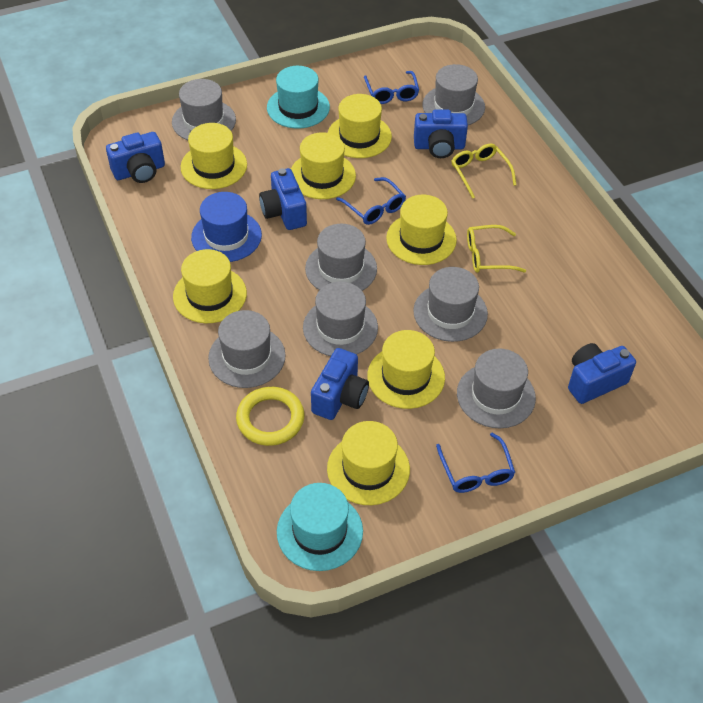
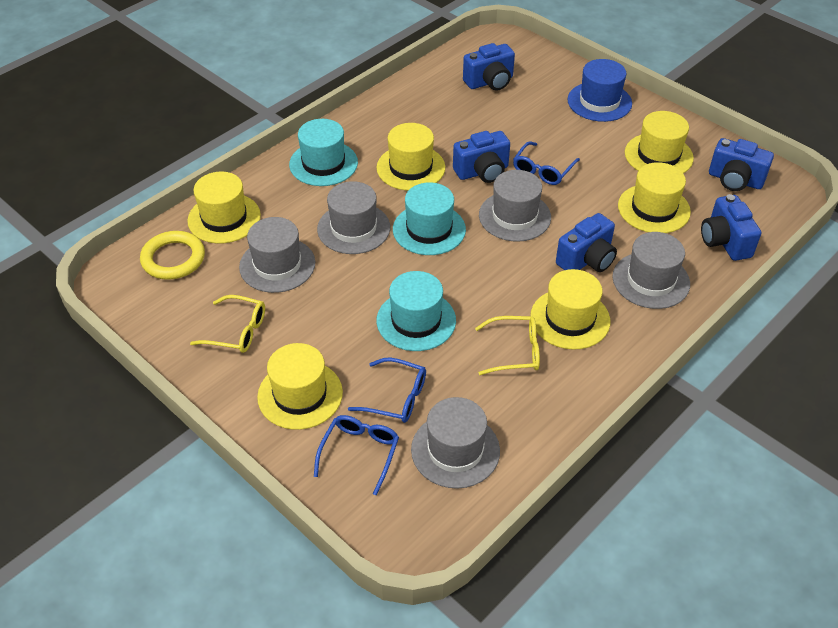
grey hat: [172,79,236,140] [208,310,286,388] [303,282,378,356] [305,224,377,291] [413,267,488,342] [422,64,485,125] [457,349,536,428] = 7 -> [239,217,315,293] [317,181,390,254] [411,397,500,489] [479,170,551,242] [612,232,690,309] = 5
turquoise hat: [267,66,330,128] [277,483,363,571] = 2 -> [289,119,358,186] [376,271,456,351] [393,182,466,255] = 3
yellow hat: [173,249,247,323] [181,123,247,189] [291,132,356,199] [327,421,410,505] [328,94,392,158] [367,330,445,409] [386,195,457,265] = 7 -> [187,172,261,244] [257,343,343,430] [377,123,445,191] [531,269,610,350] [618,162,691,233] [625,111,694,173] = 6

